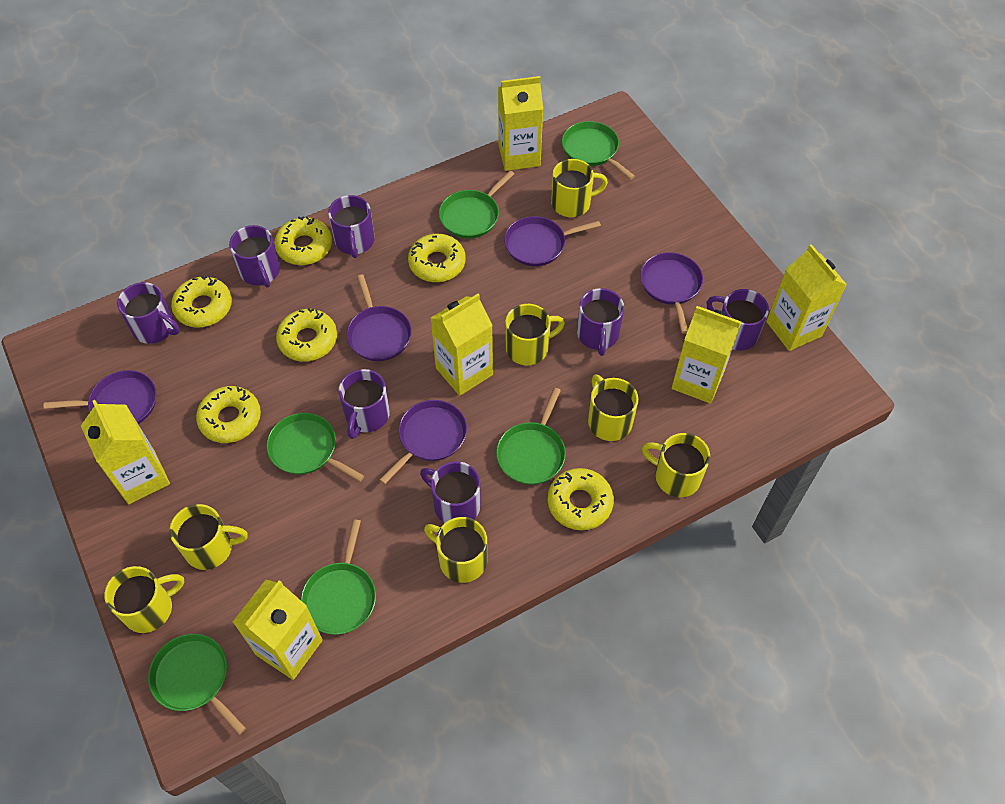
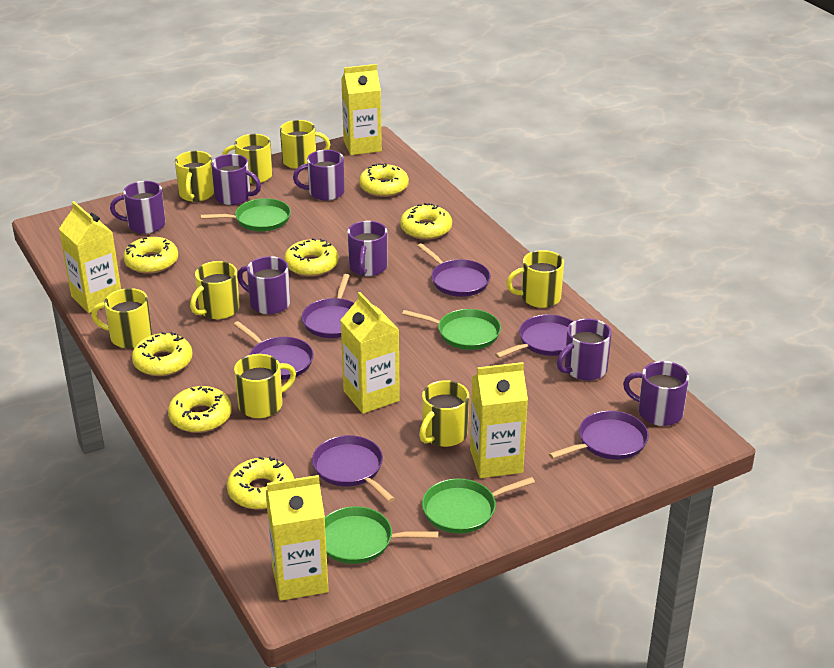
green pan: [148,634,246,735] [266,413,364,482] [301,519,376,635] [439,170,514,239] [496,388,566,485] [562,121,635,180] = 6 -> [200,198,291,231] [325,506,439,564] [402,309,501,350] [422,477,535,534] = 4
purple pan: [44,370,157,424] [347,274,412,361] [380,400,467,484] [504,216,601,266] [640,252,703,334] = 5 -> [233,321,314,380] [301,274,354,338] [312,435,395,502] [417,243,491,297] [495,314,574,358] [549,411,649,460] = 6
yellow carton: [81,400,170,504] [233,580,323,680] [431,294,493,396] [498,76,543,171] [672,306,741,404] [766,244,847,351] = 6 -> [59,201,121,313] [266,475,329,601] [341,64,382,155] [341,292,400,414] [470,362,528,478] = 5
yellow donut: [171,276,232,328] [196,386,261,443] [275,216,332,265] [276,308,337,362] [408,234,466,282] [548,468,614,530] = 6 -> [123,237,178,274] [132,332,193,376] [168,386,232,433] [227,456,294,510] [284,238,338,277] [359,163,409,197] [400,203,452,240] = 7
yellow mug: [104,566,184,633] [169,504,248,570] [424,517,487,583] [505,304,565,365] [551,159,608,217] [588,374,638,441] [642,433,710,497] = 7 -> [91,288,152,348] [175,151,214,202] [190,261,240,319] [222,134,273,184] [234,354,296,418] [280,120,330,169] [419,380,469,447] [506,250,564,308] = 8

